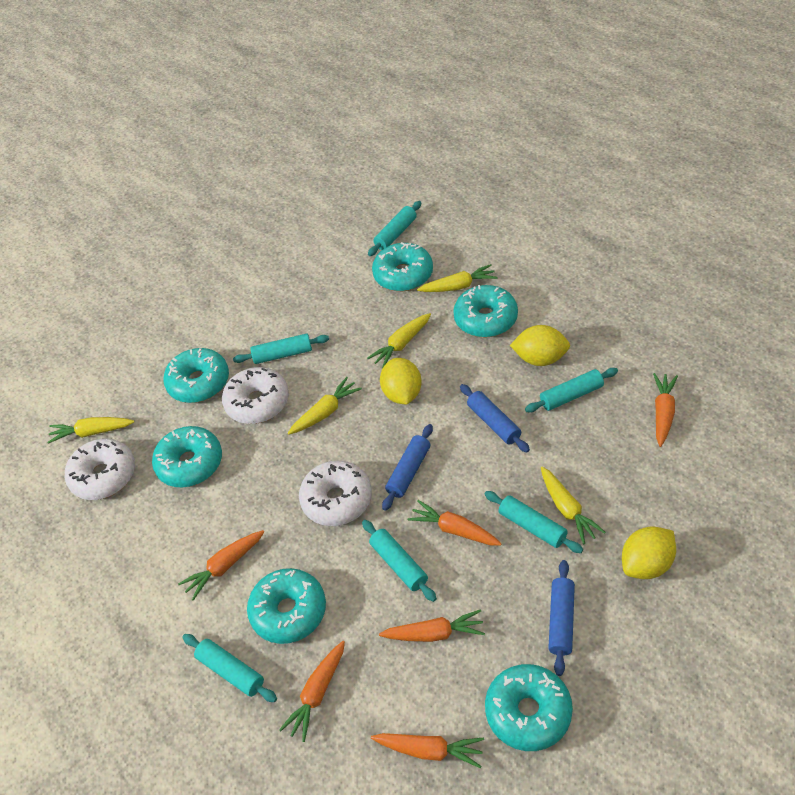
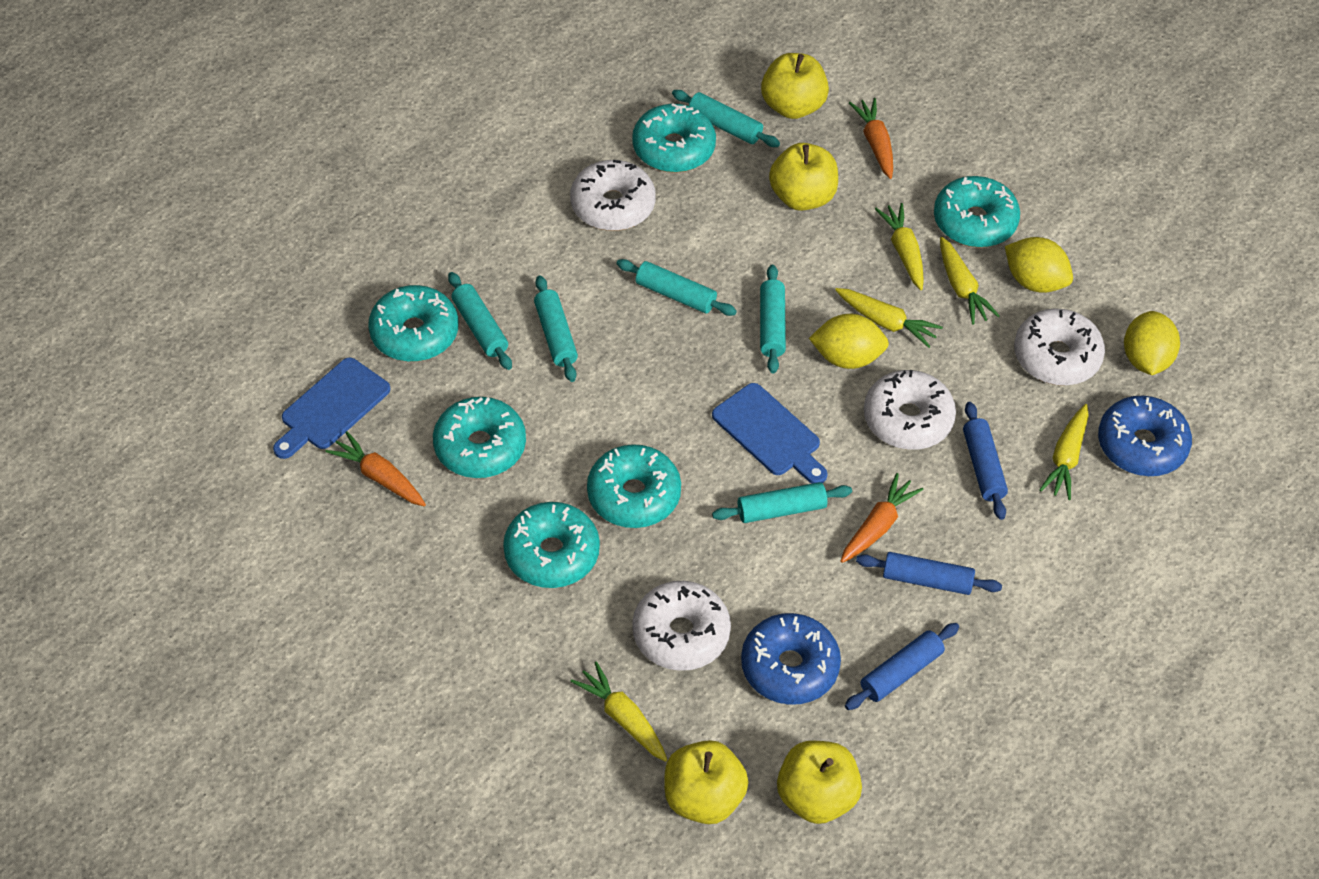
blue cutting board: none = 0 -> [273,358,390,459] [712,383,828,484] = 2
blue donut: none = 0 -> [741,613,841,705] [1098,395,1192,476] = 2
orange carrot: [178,530,264,601] [279,641,345,742] [371,733,484,768] [379,609,485,642] [407,500,502,545] [653,373,678,447] = 6 -> [326,431,426,506] [840,473,924,563] [849,98,893,179] = 3
white donut: [65,438,135,500] [222,367,289,424] [299,460,372,526] = 3 -> [570,160,656,231] [632,581,731,671] [864,370,956,450] [1014,308,1105,386] = 4
yellow apple: none = 0 -> [664,740,749,824] [761,53,829,119] [769,143,838,211] [777,741,862,824] = 4

